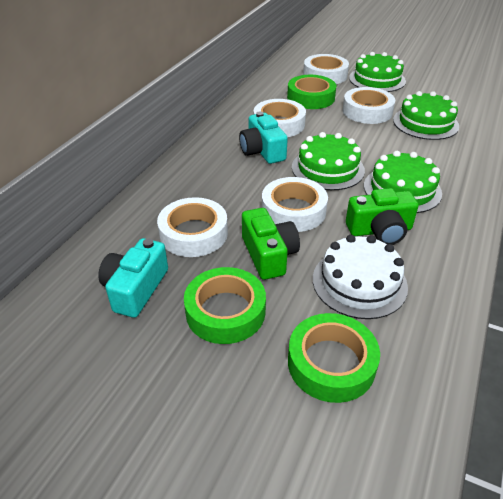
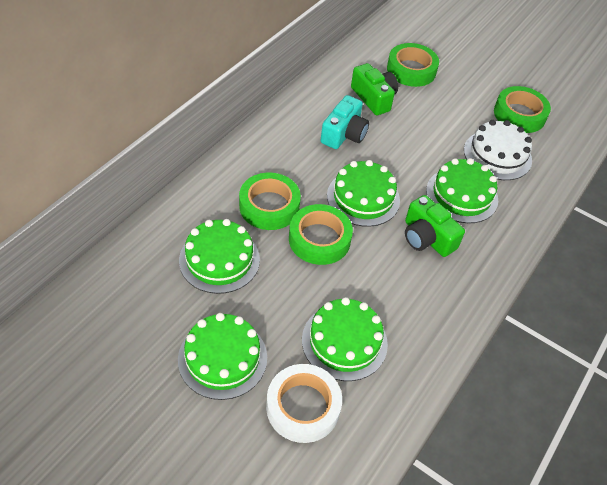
green cake: [292,132,365,190] [349,52,406,92] [364,151,442,213] [393,91,459,140] = 4 -> [178,313,267,400] [179,219,260,294] [302,297,388,381] [327,160,400,227] [426,158,498,223] = 5
green tape: [184,267,266,344] [287,75,336,109] [288,313,380,403] = 3 -> [239,173,301,230] [289,204,353,265] [387,43,439,87] [494,86,551,133] = 4
turquoise camera: [98,238,168,318] [239,111,288,164] = 2 -> [320,95,369,149] = 1
white tape: [157,197,228,257] [254,99,306,137] [262,177,328,232] [303,54,349,84] [342,87,395,124] = 5 -> [266,364,342,443] = 1

